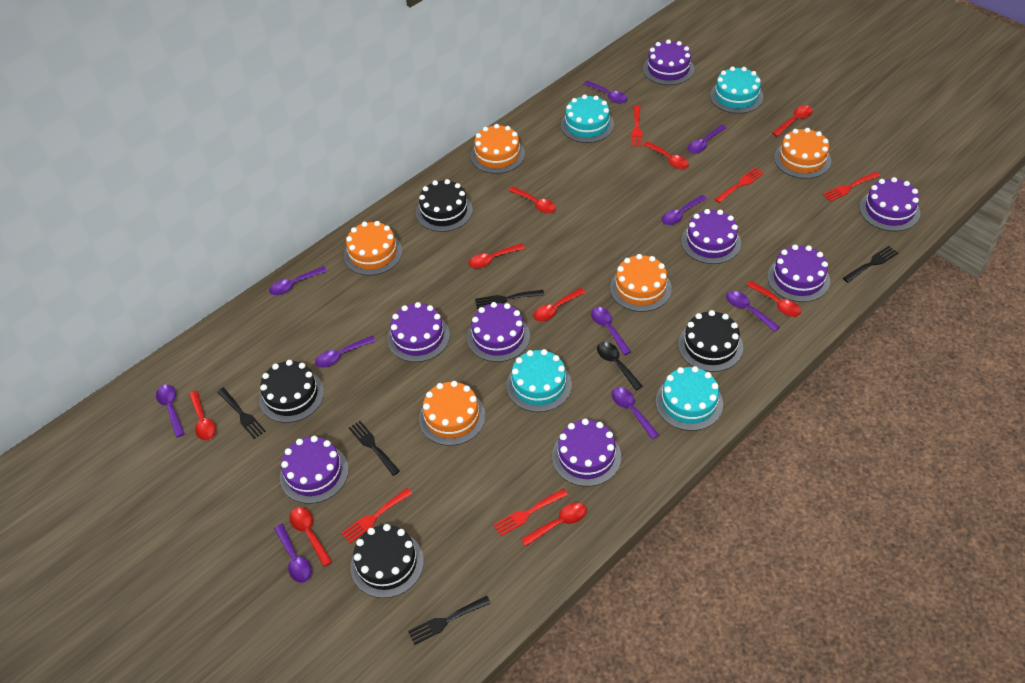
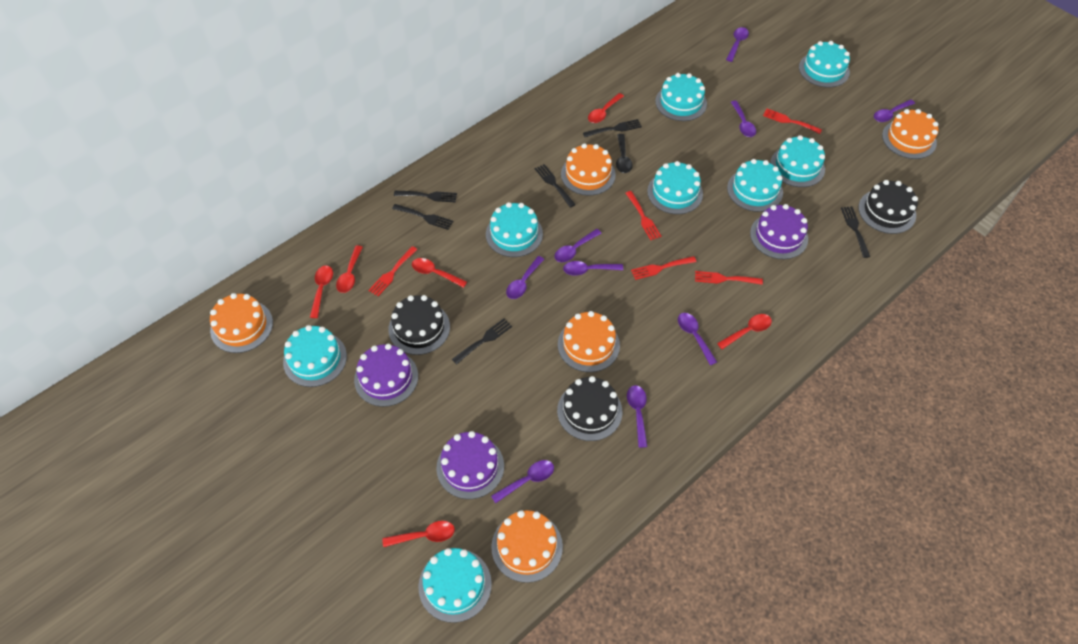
black cake: [259,360,324,423] [351,524,424,598] [416,179,473,232] [678,310,743,372] = 4 -> [388,295,450,355] [557,376,622,441] [859,180,918,234] = 3
black fork: [217,388,266,439] [349,421,400,476] [408,596,491,645] [475,290,544,309] [843,246,898,283] = 5 -> [392,204,453,230] [394,191,457,203] [452,318,512,364] [535,164,576,208] [583,119,642,137] [841,206,870,258] = 6
purple cake: [280,436,349,504] [387,302,450,362] [467,302,530,362] [552,419,621,487] [643,39,694,85] [681,209,741,264] [767,245,830,302] [859,177,920,231] = 8 -> [354,344,418,407] [436,431,504,499] [750,204,808,259] = 3
purple spoon: [156,384,185,438] [269,266,327,295] [274,524,312,583] [315,336,376,368] [584,81,628,103] [591,307,631,355] [612,387,659,439] [662,195,707,225] [688,125,727,154] [726,291,780,332] = 10 -> [491,460,554,504] [506,256,544,299] [554,229,602,262] [563,261,623,276] [627,385,648,448] [678,313,717,365] [726,27,749,62] [731,101,756,137] [874,100,915,122] = 9
red spoon: [189,391,216,440] [290,507,332,567] [468,243,525,269] [509,187,556,213] [521,502,587,546] [533,288,586,322] [644,141,689,169] [747,281,801,317] [772,106,813,136] = 9 -> [310,265,333,318] [336,245,363,293] [382,521,455,547] [412,258,467,288] [588,93,624,123] [717,314,772,349] = 6
turquoise cake: [507,349,572,412] [561,94,614,143] [656,366,723,431] [710,67,763,114] = 4 -> [283,325,347,387] [418,548,492,623] [486,202,543,257] [647,161,703,214] [655,73,707,121] [727,159,783,212] [770,135,825,187] [799,41,850,87] = 8

